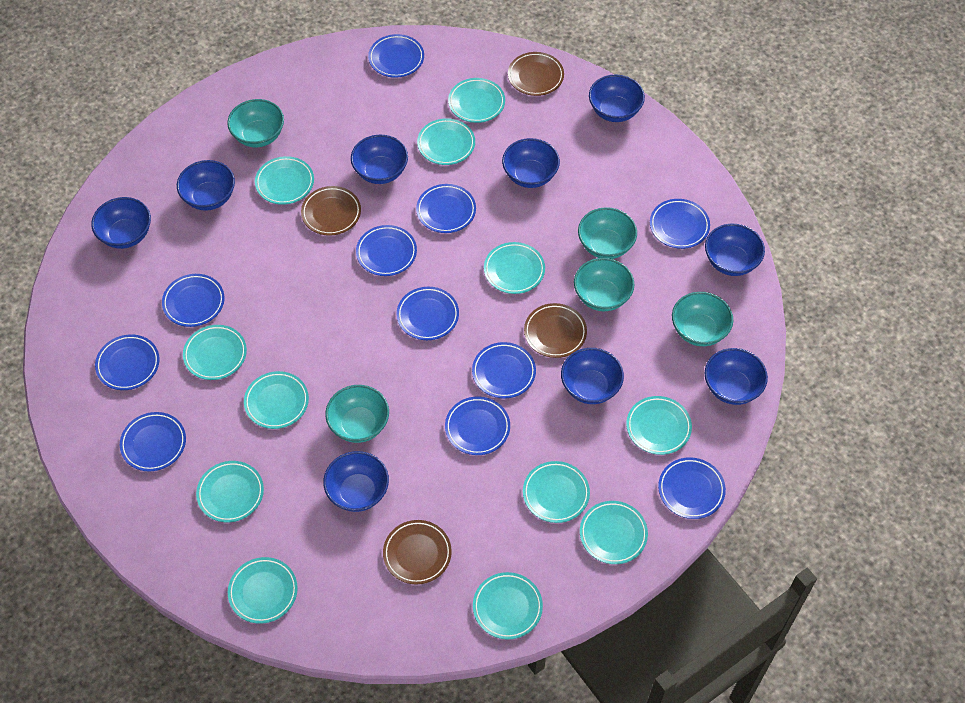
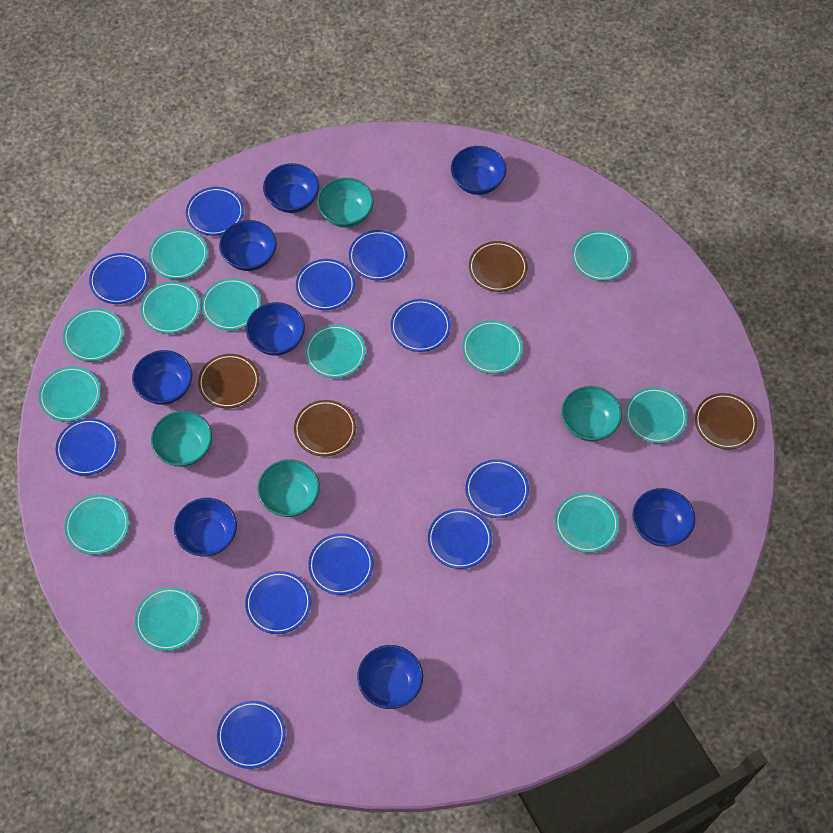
blue bowl: [91,197,151,249] [177,160,235,211] [323,451,389,512] [351,134,408,184] [502,138,560,188] [561,348,624,404] [589,74,645,122] [704,348,768,405] [705,224,765,276] = 9 -> [132,350,192,405] [174,498,237,556] [219,220,277,271] [246,302,305,356] [263,163,319,213] [357,645,423,709] [451,146,506,195] [632,488,695,547] = 8
turquoise bowl: [227,99,284,147] [325,385,389,443] [574,258,634,311] [578,207,637,259] [672,292,733,346] = 5 -> [151,410,212,467] [257,459,320,517] [317,178,374,228] [561,386,622,441] = 4

